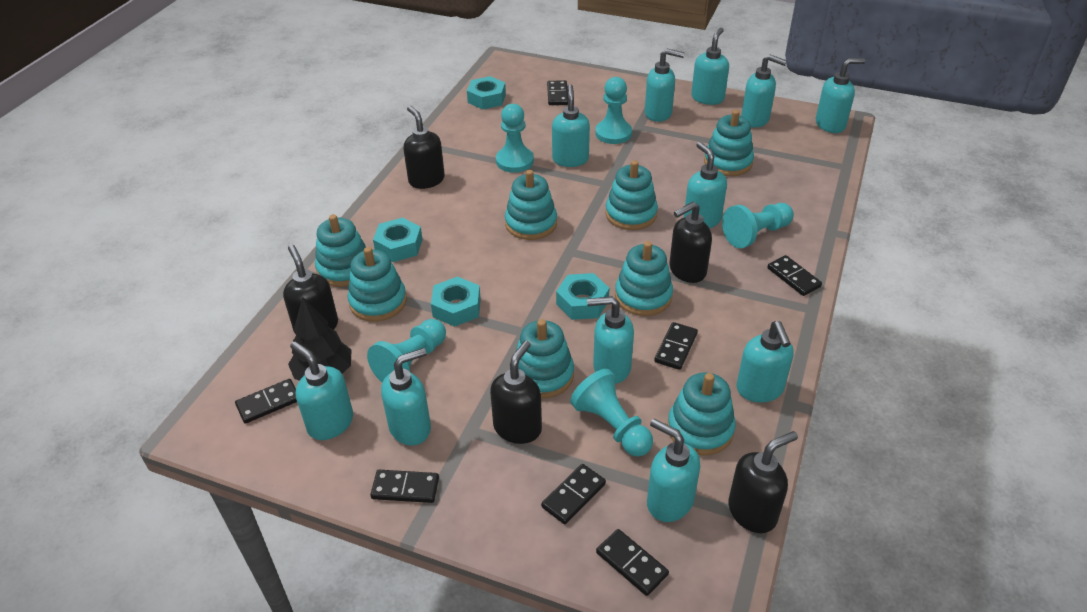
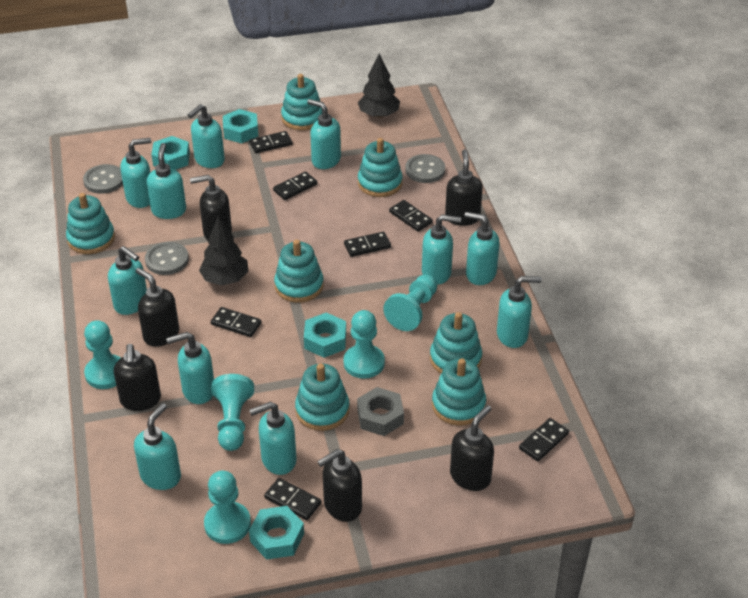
black soap dispenser: [283,245,338,333] [404,106,445,189] [490,341,542,444] [669,202,712,283] [728,431,798,533] = 5 -> [114,344,161,411] [136,268,179,347] [190,175,232,240] [317,449,362,522] [445,149,483,226] [450,405,494,491] = 6
black tree: [288,297,351,381] = 1 -> [199,216,248,285] [358,54,400,118] = 2
grey button: none = 0 -> [83,164,123,194] [145,242,189,275] [405,154,445,183] = 3
grey nut: none = 0 -> [357,387,404,436] = 1
turquoise stacking toy: [315,214,366,287] [348,247,407,322] [505,170,557,240] [516,319,574,398] [605,160,658,230] [615,241,673,316] [668,373,736,456] [704,110,754,176] = 8 -> [66,193,115,254] [274,240,324,303] [281,74,322,130] [295,363,349,431] [358,138,403,197] [430,312,482,374] [432,358,486,426] = 7

